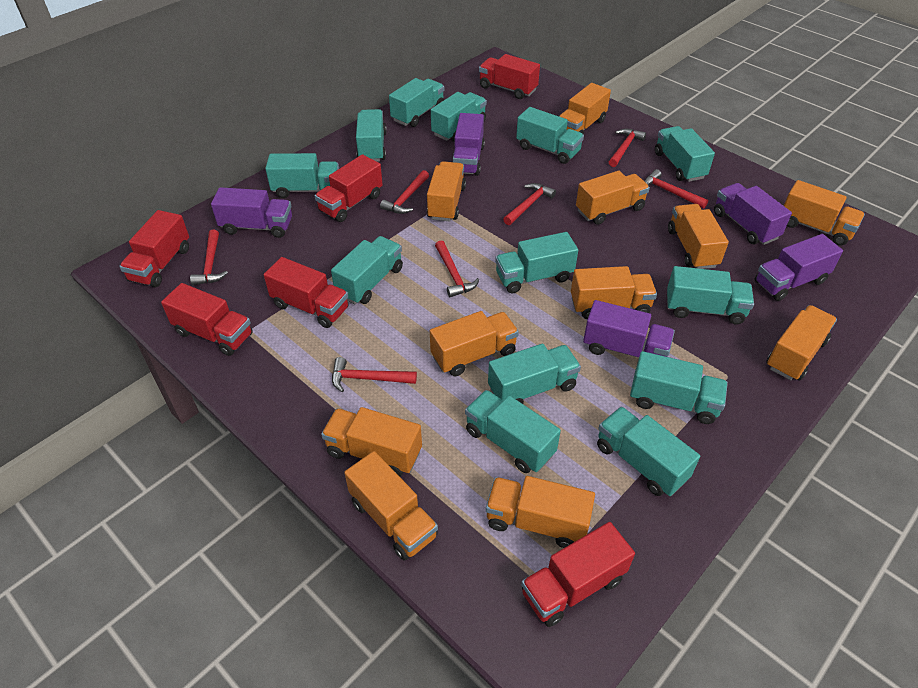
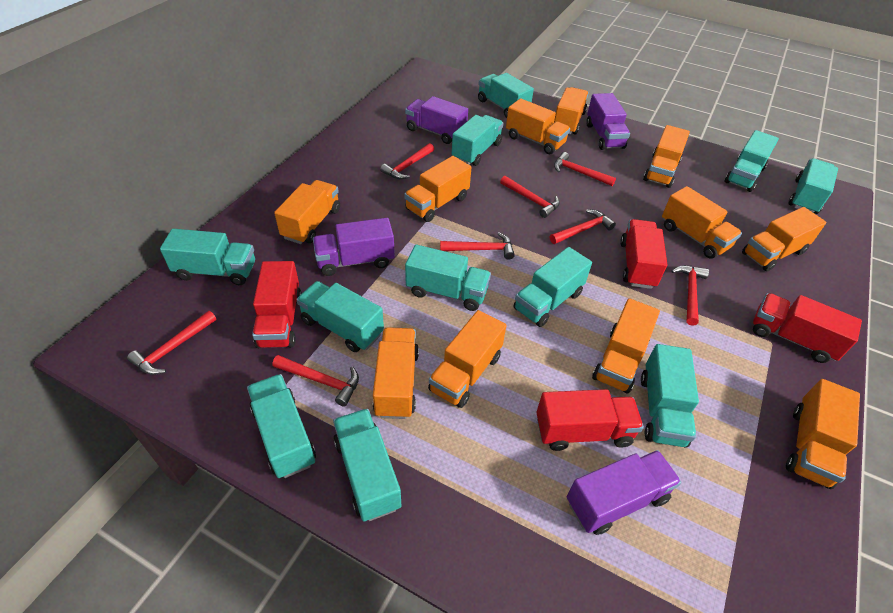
purple truck: [211,187,292,238] [452,113,485,176] [583,300,675,358] [714,183,792,245] [755,234,843,301] = 5 -> [313,218,395,276] [405,96,468,144] [567,450,681,535] [586,93,630,150] = 4
red hammer: [190,230,228,285] [332,357,417,392] [380,170,429,214] [435,240,479,297] [503,183,556,225] [609,129,646,167] [644,169,708,209] = 7 -> [127,311,217,375] [272,355,359,407] [380,143,434,179] [440,232,515,260] [500,176,560,218] [550,209,616,244] [554,152,616,186] [672,265,709,326] = 8
red truck: [119,210,189,287] [161,283,253,356] [264,257,349,328] [315,154,383,222] [479,54,540,99] [521,522,635,627] = 6 -> [252,261,302,348] [536,389,644,451] [620,219,667,289] [753,293,862,363] = 4
turquoise truck: [265,153,339,198] [331,236,403,304] [356,109,387,162] [389,78,444,127] [431,92,487,142] [465,390,561,473] [488,344,581,404] [495,232,578,293] [516,107,584,164] [597,407,700,496] [630,351,728,424] [655,126,715,182] [667,266,754,324] = 13 -> [160,229,255,285] [247,374,316,478] [296,281,384,352] [333,409,401,522] [405,245,491,311] [452,115,504,166] [478,73,534,118] [513,247,592,327] [641,344,699,448] [724,130,779,192] [788,158,838,214] = 11

